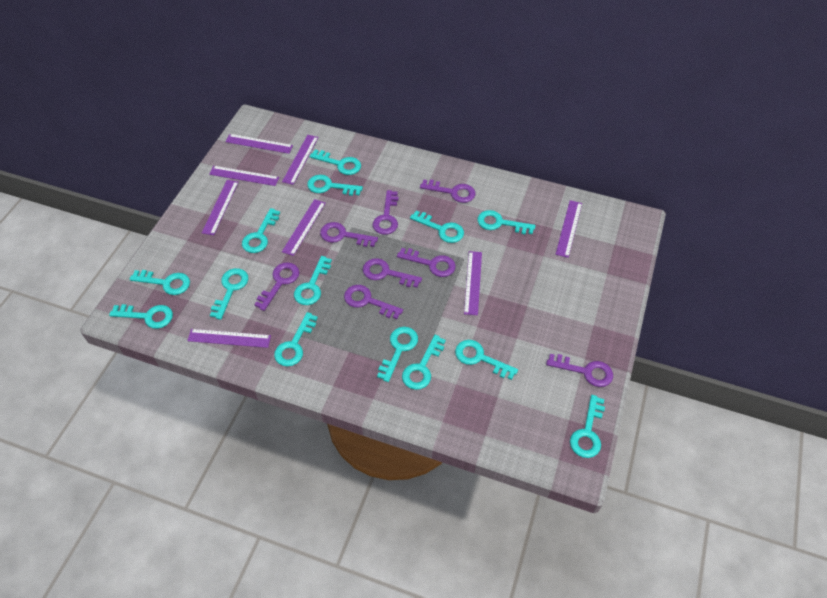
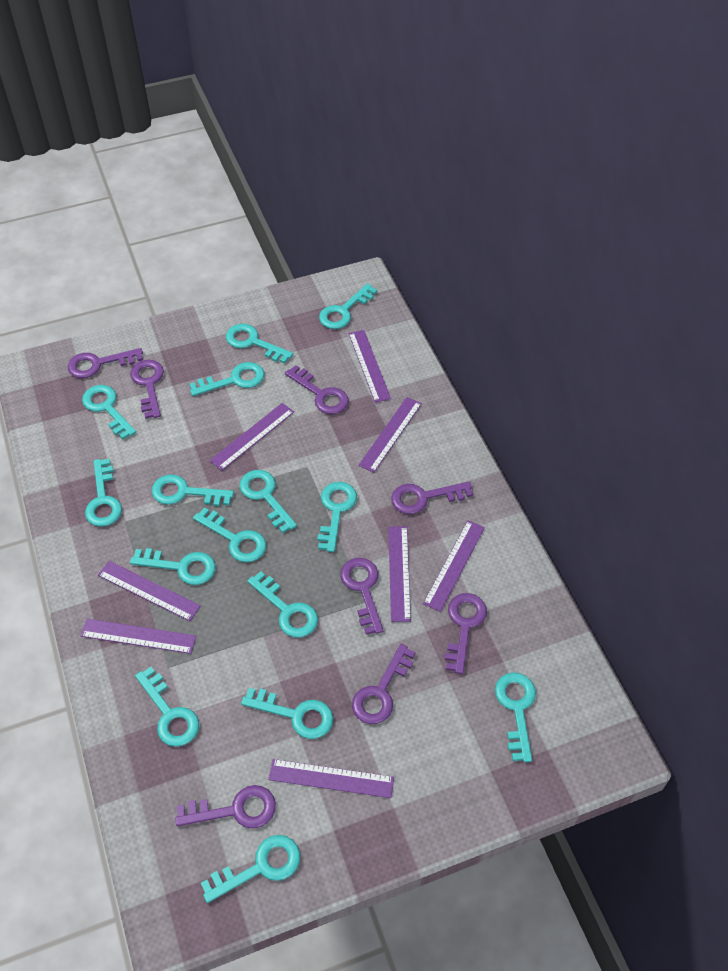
turquoise key: [109,304,173,329] [130,270,190,295] [210,268,248,320] [242,208,280,253] [274,312,318,367] [294,256,332,305] [307,175,363,196] [310,150,361,175] [377,327,418,382] [402,335,446,390] [410,210,464,243] [455,340,518,380] [478,210,535,235] [570,395,605,458] = 14 -> [82,385,136,439] [85,459,122,527] [130,548,216,585] [135,667,199,747] [152,474,234,506] [189,362,264,396] [193,507,266,562] [201,835,300,903] [226,324,293,364] [239,470,297,533] [241,688,333,739] [247,571,318,638] [317,482,357,552] [319,283,377,329] [495,672,536,762] = 15

